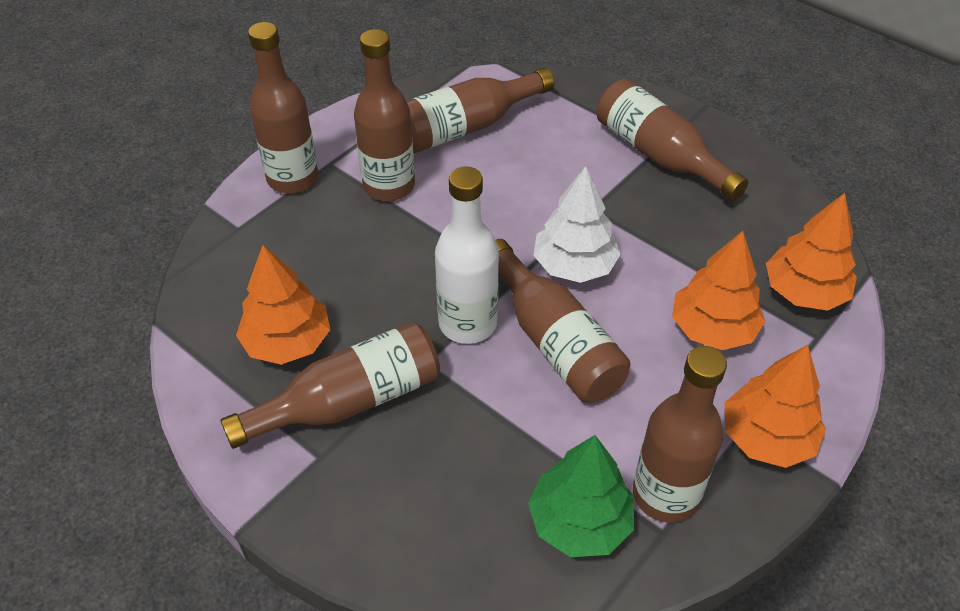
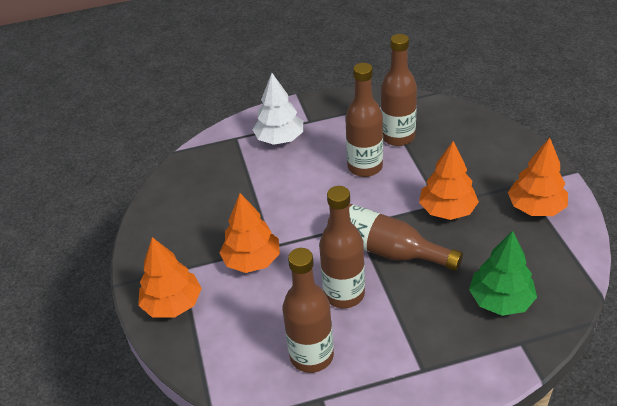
brown bottle: [220,322,440,449] [248,22,318,194] [354,29,415,201] [406,68,554,153] [495,239,630,402] [597,79,748,201] [633,346,727,523] = 7 -> [283,248,334,373] [319,186,365,308] [327,204,463,271] [345,63,383,177] [381,34,417,146] = 5
white bottle: [435,166,499,344] = 1 -> none = 0

